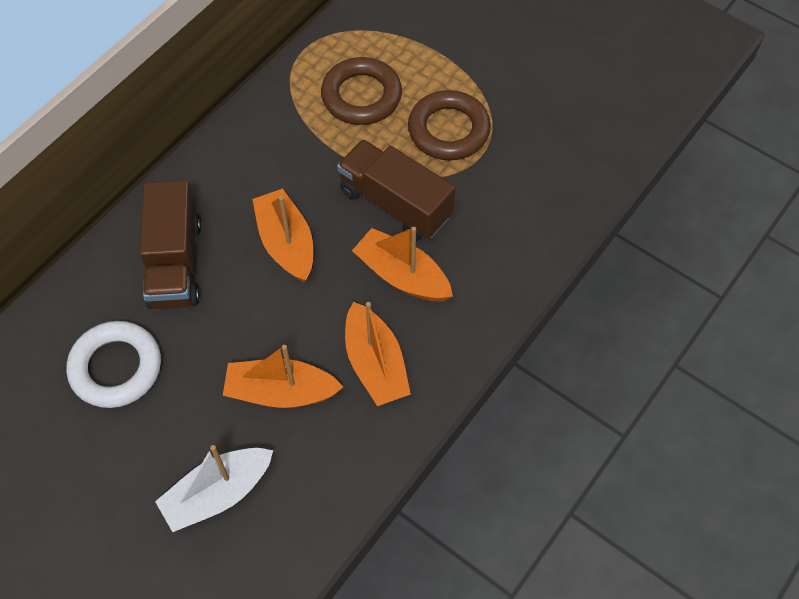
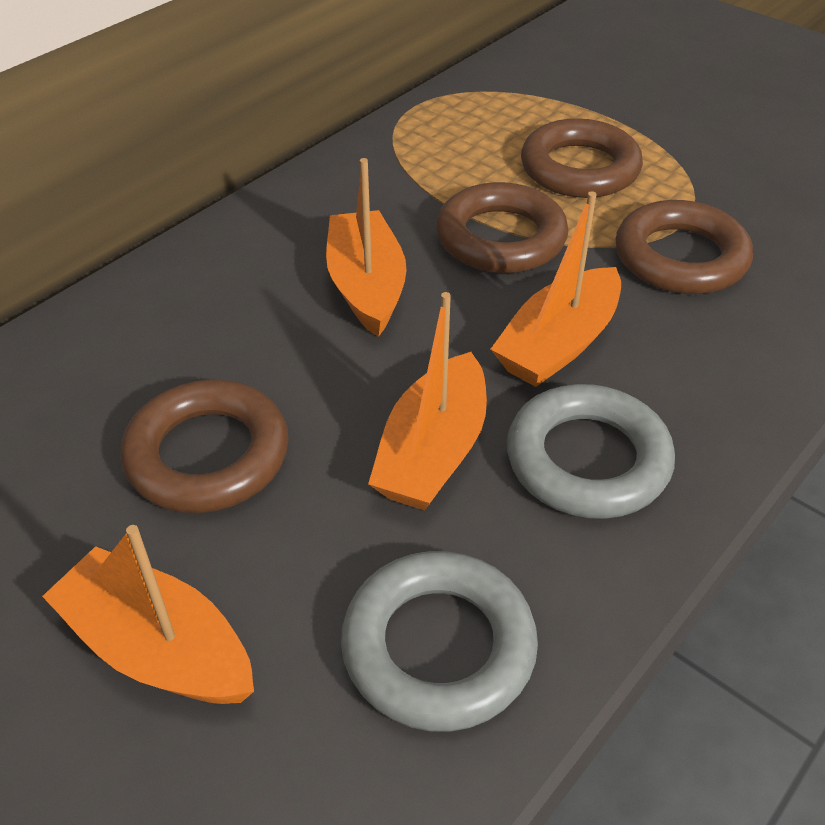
brown ring: [321,57,402,125] [408,90,491,160] = 2 -> [120,380,289,513] [436,182,568,273] [521,118,643,198] [616,200,753,294] = 4
brown truck: [140,180,201,309] [337,139,456,240] = 2 -> none = 0
grey ring: none = 0 -> [341,551,538,732] [507,384,675,519] = 2
white boat: [155,445,273,532] = 1 -> none = 0
white ring: [66,321,161,408] = 1 -> none = 0

